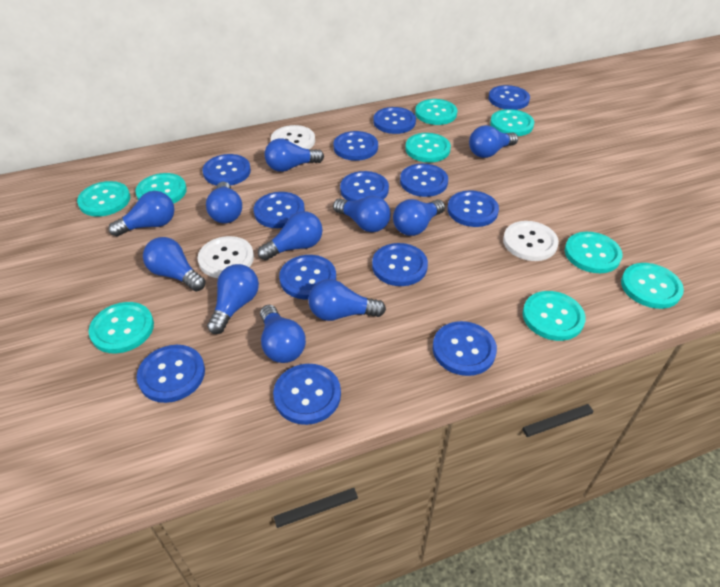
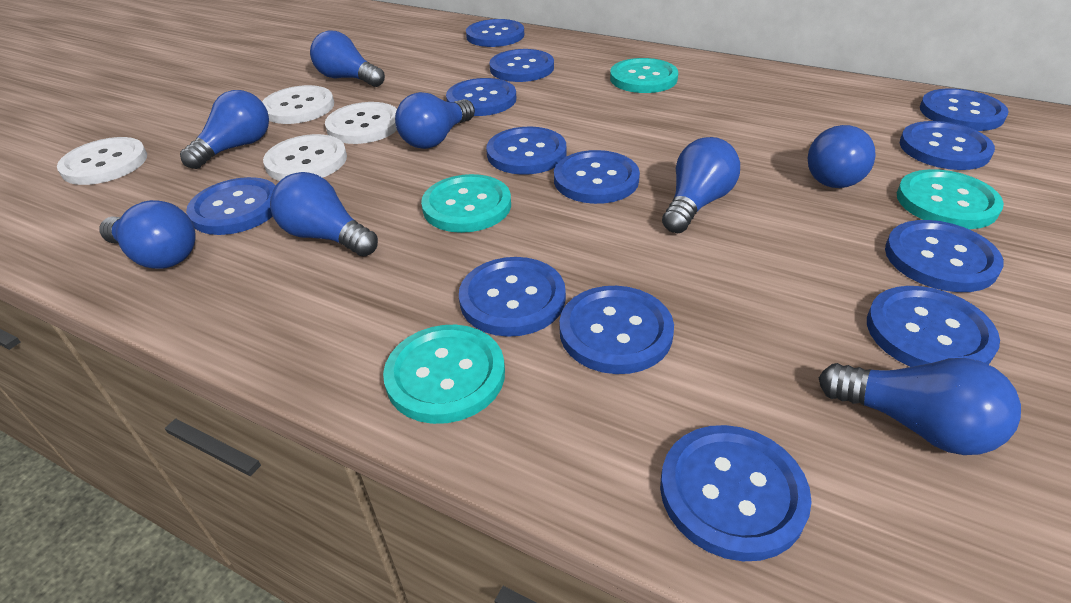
blue light bulb: [108,191,174,237] [143,237,205,292] [206,182,242,223] [207,264,259,334] [258,211,322,260] [260,305,306,363] [264,139,324,172] [308,279,386,321] [333,196,391,232] [393,199,445,236] [469,125,518,158] = 11 -> [99,200,196,269] [180,90,269,169] [270,172,378,257] [310,31,385,87] [395,92,475,149] [662,137,740,233] [808,125,875,188] [819,358,1021,455] = 8
turquoise button: [77,181,130,217] [89,302,154,354] [135,173,187,204] [405,133,451,163] [415,99,458,125] [490,109,534,136] [523,291,586,341] [565,232,622,273] [621,263,684,309] = 9 -> [383,325,505,424] [421,174,511,233] [610,58,678,93] [897,169,1004,229] = 4
white button: [198,236,254,278] [271,125,315,149] [503,221,559,261] = 3 -> [57,137,147,185] [262,85,334,124] [263,134,347,181] [325,102,397,144] = 4

